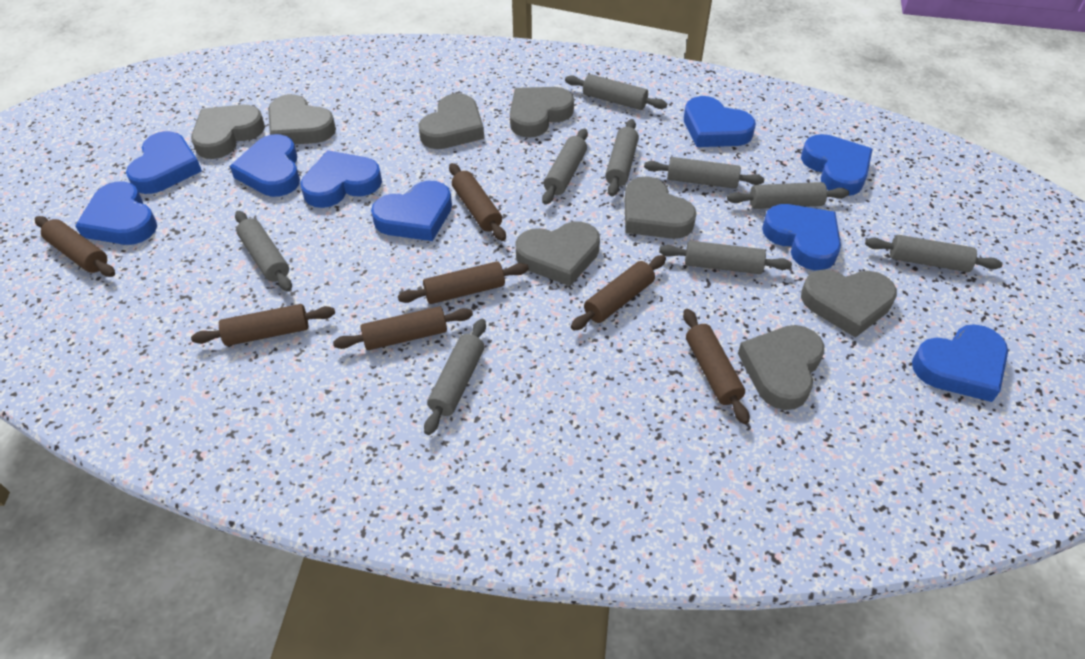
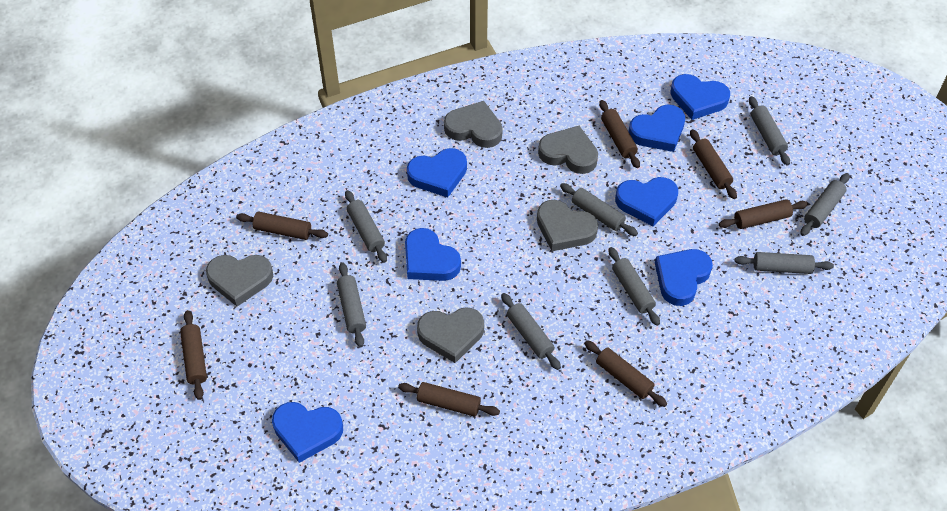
blue heart: [75,181,157,245] [126,131,202,194] [230,134,300,197] [300,150,382,208] [371,180,452,241] [684,96,756,147] [762,204,841,270] [801,134,873,196] [912,324,1008,402] = 9 -> [272,402,343,463] [405,228,461,281] [407,148,467,197] [615,177,678,226] [629,104,685,152] [655,249,713,306] [670,74,730,120] = 7
grey heart: [191,105,265,159] [268,94,336,144] [419,93,484,149] [510,87,574,138] [515,221,600,286] [624,176,697,239] [738,325,824,410] [801,269,897,338] = 8 -> [206,255,273,306] [417,307,484,363] [444,101,503,148] [537,200,598,251] [538,126,598,174] = 5
grey rolling pin: [235,211,292,292] [424,319,486,435] [542,129,588,205] [565,74,667,110] [605,119,639,196] [644,157,764,189] [659,241,792,274] [727,182,849,209] [865,235,1003,272] = 9 -> [337,263,366,348] [345,190,387,263] [501,293,561,370] [560,183,638,236] [609,247,660,326] [735,252,834,274] [749,96,790,166] [801,173,850,236] = 8

